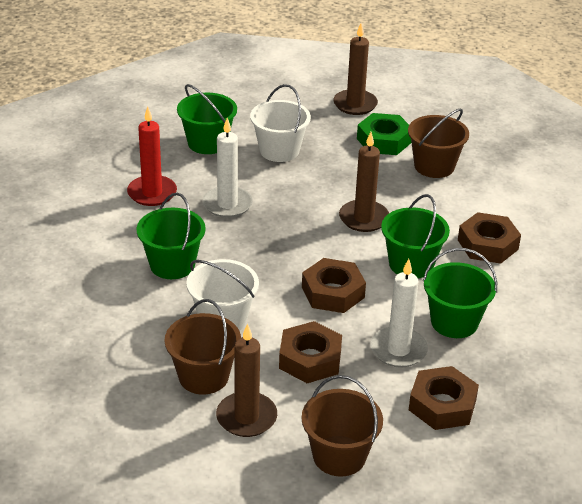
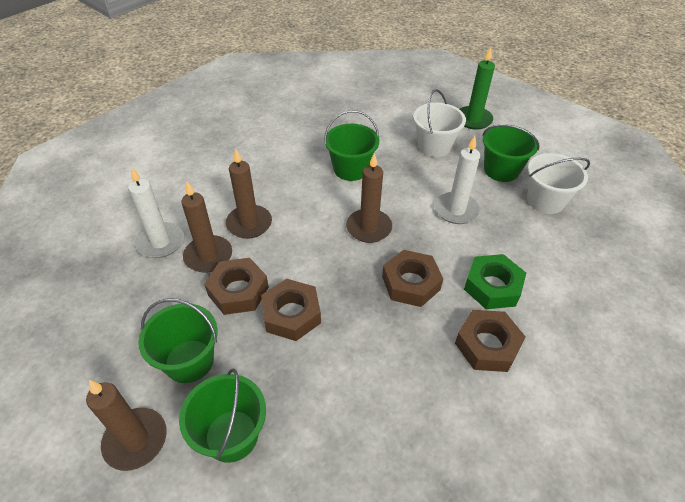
brown bucket: [164,299,241,395] [301,375,383,477] [408,108,469,178] = 3 -> none = 0
brown candle: [216,323,277,437] [333,24,378,115] [339,132,389,232] = 3 -> [86,380,167,471] [181,182,232,273] [226,149,272,239] [346,153,392,243] = 4
green candle: none = 0 -> [460,48,495,130] = 1
red candle: [127,107,177,206] = 1 -> none = 0

